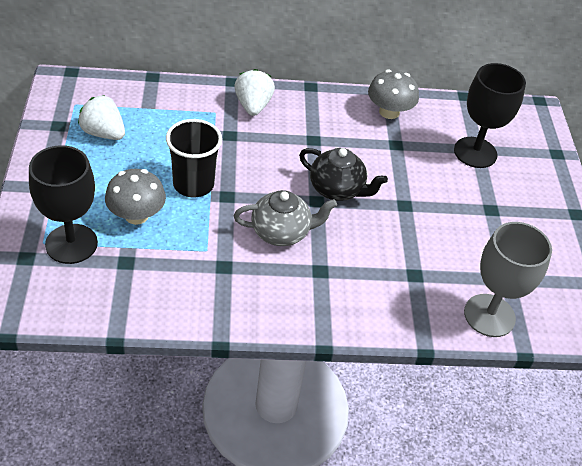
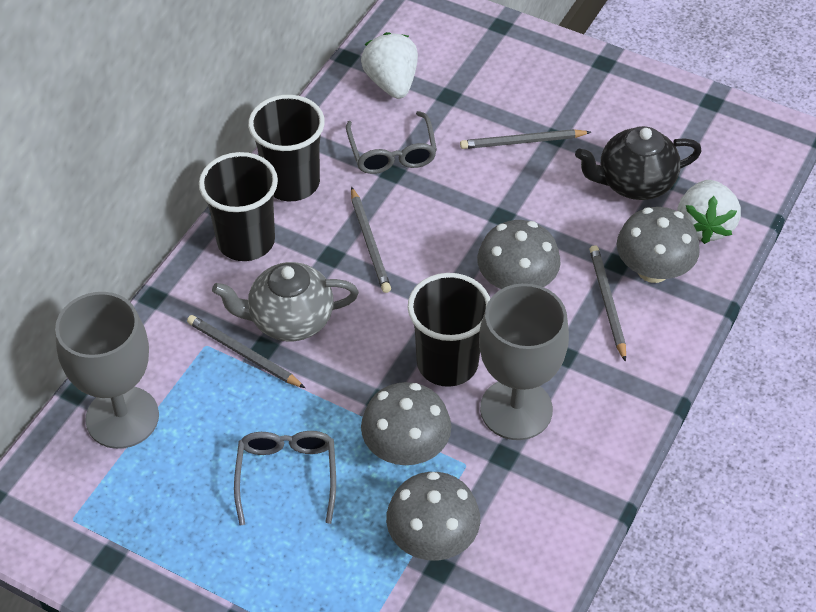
black cup: [166,119,222,197] = 1 -> [199,152,278,261] [248,95,325,201] [408,273,490,387] = 3
black goblet: [29,145,98,264] [454,63,526,168] = 2 -> none = 0
grey glasses: none = 0 -> [234,431,336,525] [346,111,437,174] = 2
grey goblet: [464,222,552,337] = 1 -> [55,292,159,449] [479,283,569,440] = 2
grey mushroom: [105,169,166,225] [368,69,419,119] = 2 -> [361,382,451,465] [386,472,480,560] [477,220,561,289] [617,207,700,283] = 4
grey pencil: none = 0 -> [187,315,305,388] [351,187,391,293] [460,129,591,149] [589,245,626,362] = 4

